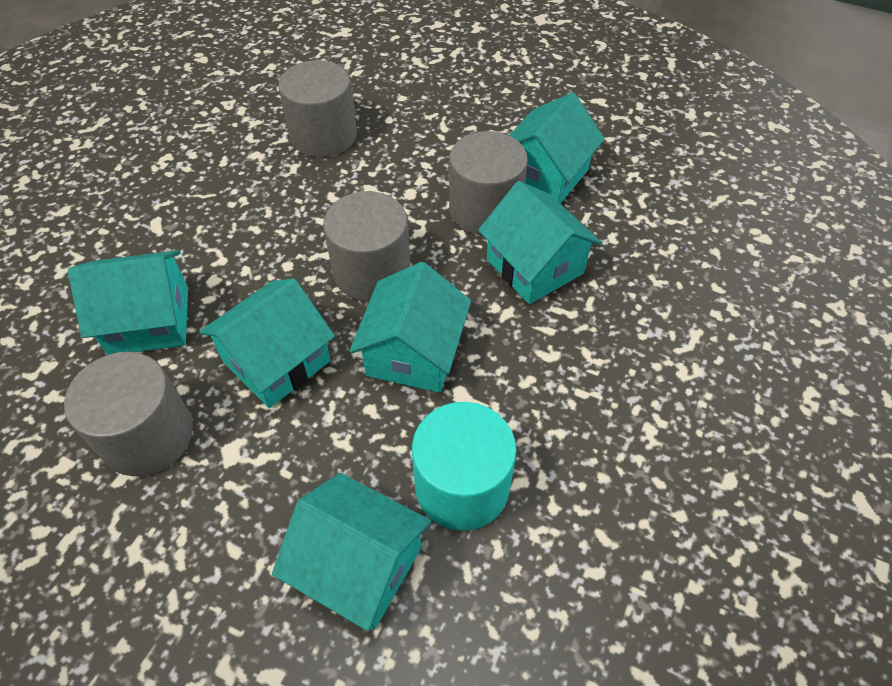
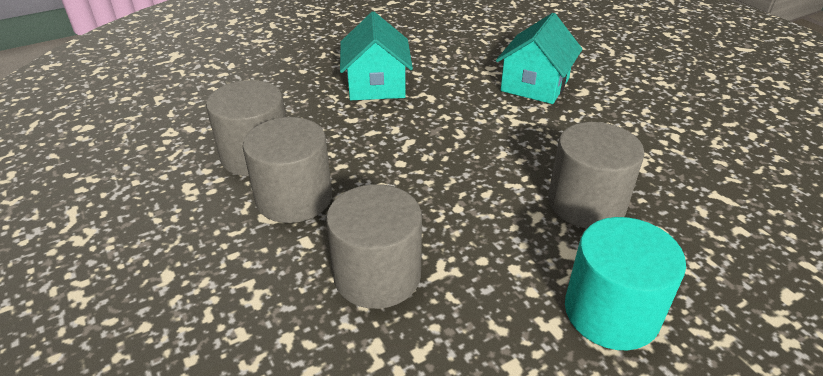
turquoise house: [68,250,188,355] [199,279,335,408] [272,473,431,631] [350,262,471,393] [478,181,602,304] [509,93,605,204] = 6 -> [340,12,413,100] [496,13,583,104] = 2

